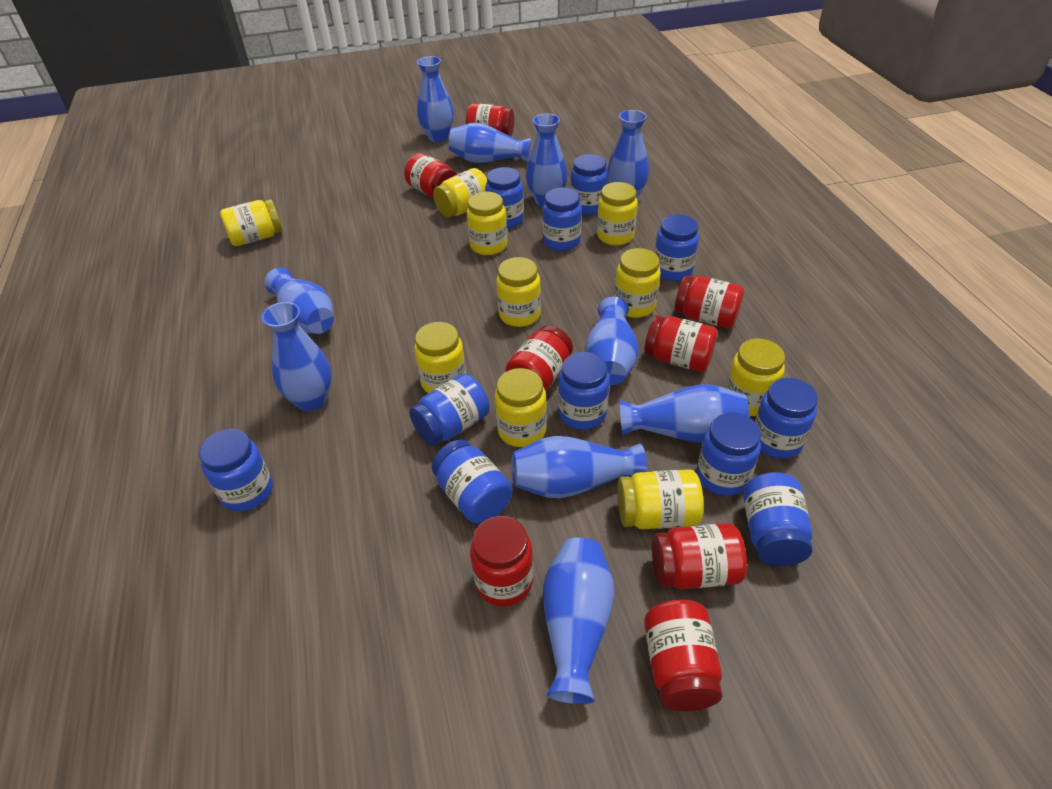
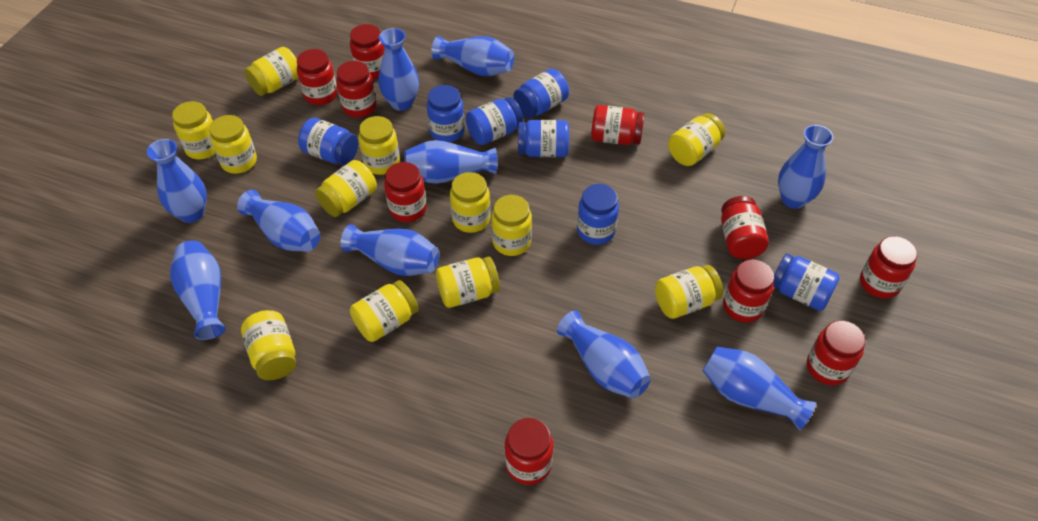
blue jar: [199,429,273,512] [409,374,490,446] [432,439,513,524] [485,167,524,229] [542,187,582,251] [558,352,610,430] [570,154,608,215] [655,214,699,281] [697,412,761,496] [743,472,812,566] [755,378,818,459] = 11 -> [298,118,358,165] [427,85,465,142] [466,97,523,145] [513,69,569,118] [518,120,569,157] [577,184,619,245] [774,253,840,311] = 7
red jar: [404,153,457,198] [466,103,514,136] [470,516,533,607] [506,325,573,391] [644,600,723,711] [645,315,718,372] [652,523,747,589] [675,275,744,328] = 8 -> [297,49,338,105] [336,61,377,118] [350,24,385,79] [384,162,427,222] [505,418,553,485] [591,105,645,145] [721,196,769,259] [723,259,774,323] [807,321,865,385] [860,236,917,299] = 10
yellow jar: [220,199,283,246] [414,322,466,393] [433,168,487,218] [467,192,507,255] [494,368,547,447] [496,257,541,327] [597,182,638,246] [614,248,661,318] [617,469,704,529] [726,339,785,416] = 10 -> [172,101,215,159] [209,115,257,174] [241,310,296,380] [244,47,298,96] [315,160,377,217] [350,280,419,342] [358,116,400,175] [436,257,500,308] [450,172,491,233] [491,195,532,256] [655,265,723,319] [668,113,725,166] = 12

